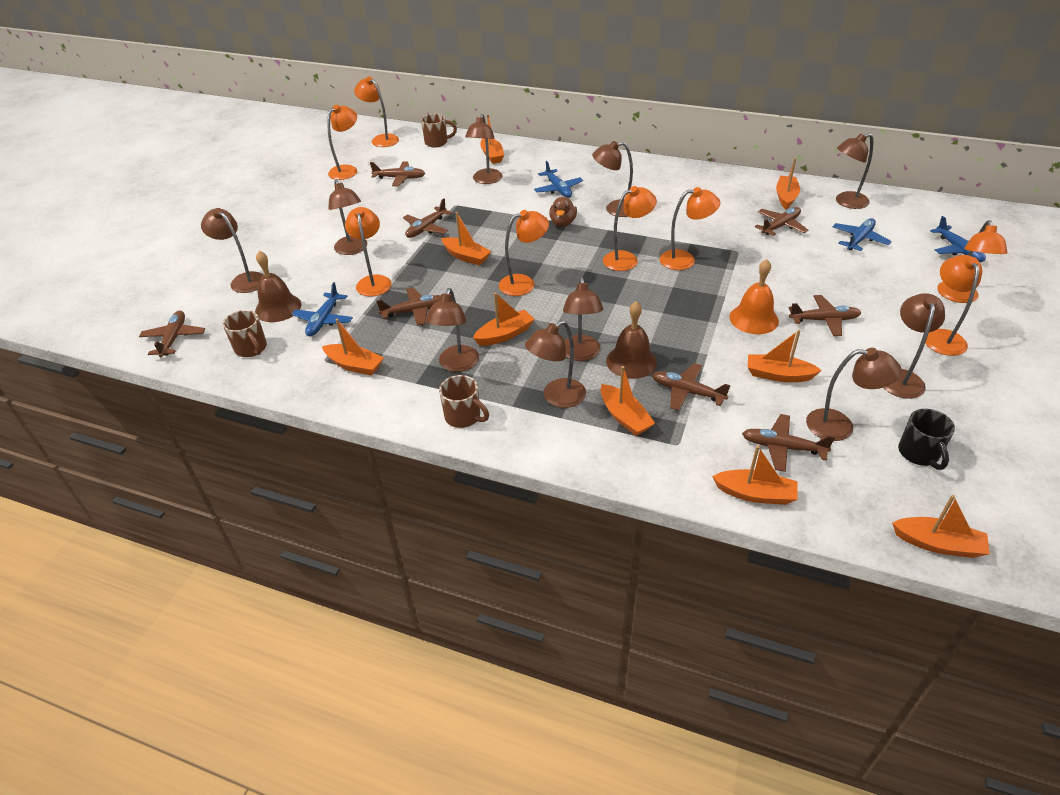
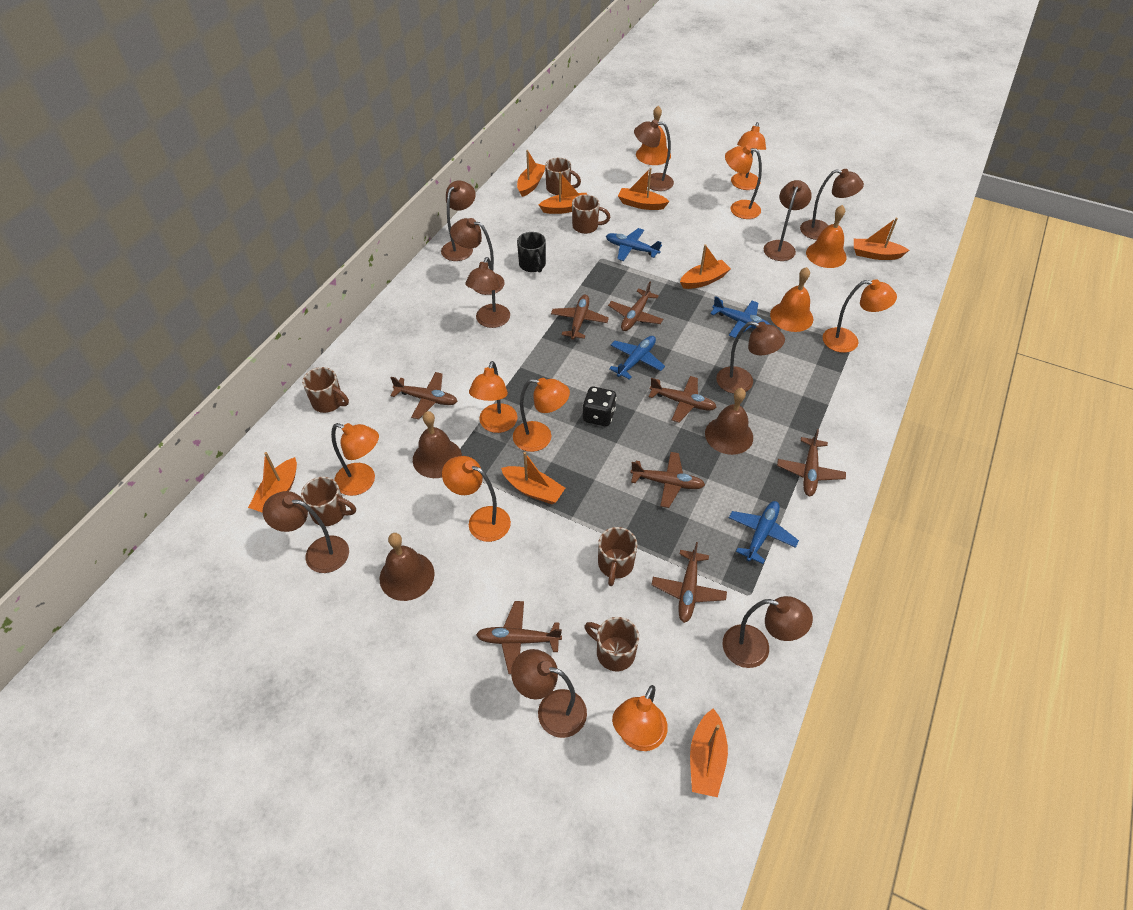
black dice: none = 0 -> [583,387,617,427] = 1
brown bell: [255,251,301,322] [606,301,657,379] = 2 -> [379,533,435,601] [413,411,462,478] [705,388,753,455] = 3
brown duck: [549,197,577,227] = 1 -> none = 0
brown mug: [223,310,267,357] [421,114,457,148] [439,375,489,428] = 3 -> [301,477,356,526] [302,367,349,413] [545,158,581,195] [572,195,610,234] [584,617,639,671] [598,527,637,586] = 6
orange bell: [729,259,779,334] = 1 -> [636,106,671,165] [770,267,813,332] [806,205,847,268] = 3
orange boat: [322,319,383,376] [441,212,491,265] [473,292,534,346] [480,114,504,164] [601,366,655,436] [712,446,798,505] [747,330,822,382] [776,158,800,209] [892,495,990,558] = 9 -> [248,452,297,512] [501,452,565,504] [517,150,545,197] [539,172,587,214] [618,168,669,210] [680,244,731,289] [690,708,728,797] [854,218,909,260] = 8

